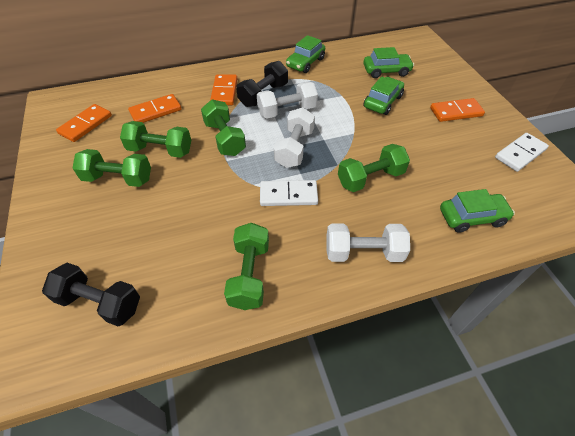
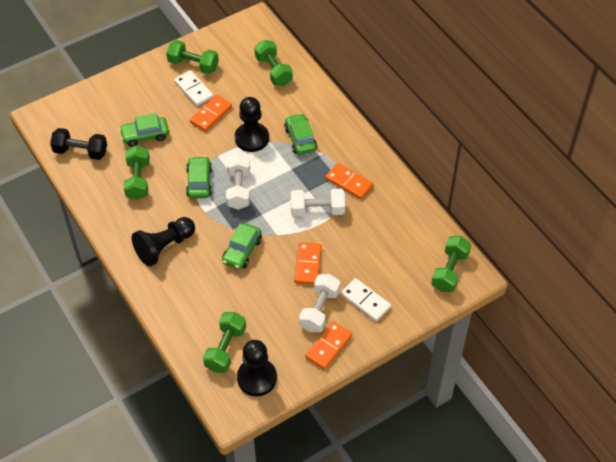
black dumbbell: [42,263,140,327] [236,61,288,107] = 2 -> [50,128,107,160] = 1
black pawn: none = 0 -> [132,217,195,267] [235,97,269,152] [237,340,277,396] = 3

